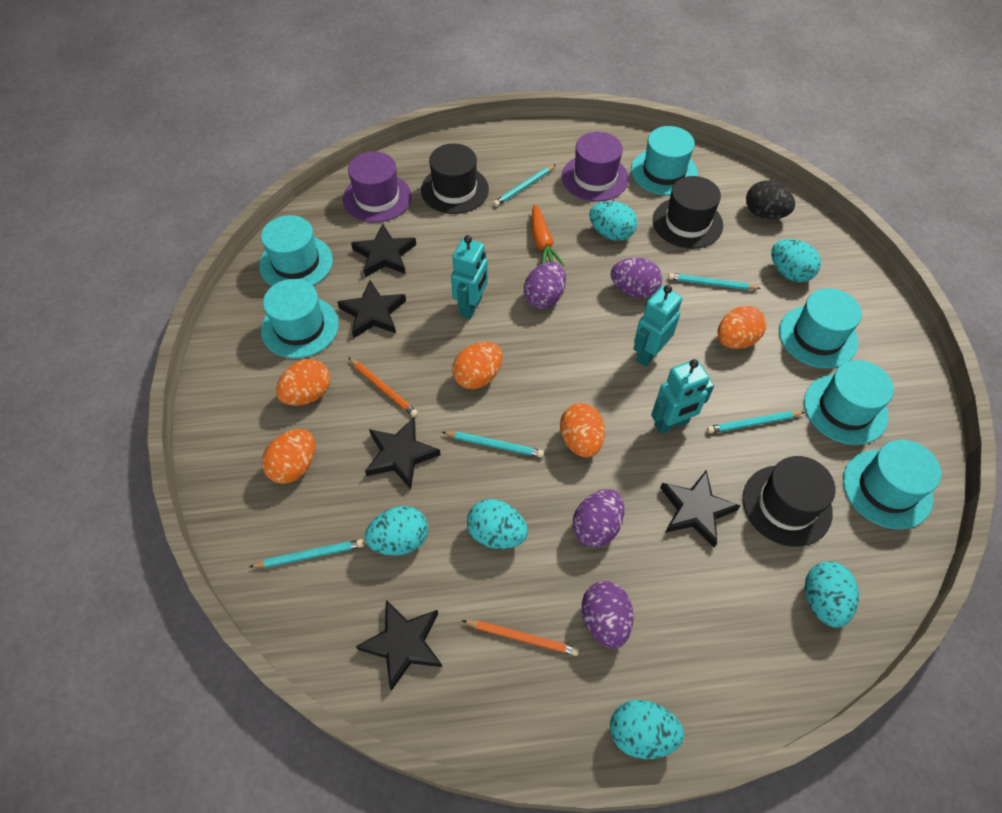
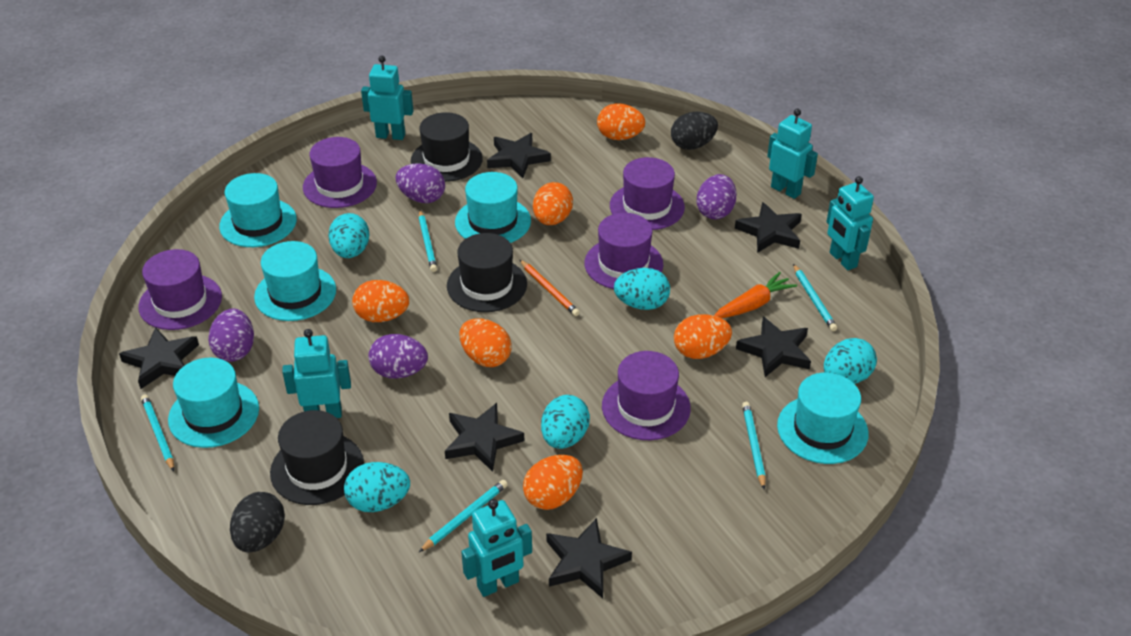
black egg: [746,180,795,219] = 1 -> [230,492,285,552] [671,112,718,150] = 2
black star: [337,280,406,338] [351,224,416,277] [356,600,442,691] [365,417,441,489] [660,470,740,547] = 5 -> [119,327,199,389] [445,403,524,472] [487,133,551,178] [546,518,632,598] [735,202,802,253] [736,316,811,377] = 6
orange egg: [262,429,315,484] [276,359,330,406] [452,342,503,389] [560,403,605,457] [718,306,766,349] = 5 -> [352,280,409,322] [459,318,511,367] [523,455,583,510] [533,182,573,225] [597,103,645,140] [674,314,732,359] = 6
orange pencil: [348,357,418,417] [462,620,579,656] = 2 -> [520,260,580,316] = 1
purple hat: [343,151,412,223] [562,132,629,202] = 2 -> [138,249,222,330] [303,137,377,208] [584,213,663,289] [602,351,691,440] [610,157,685,230] = 5
turquoise egg: [365,506,428,556] [467,499,528,549] [589,201,637,241] [610,700,684,759] [771,239,821,282] [805,562,859,628] = 6 -> [328,213,370,258] [344,462,410,512] [541,395,590,449] [614,268,670,310] [824,338,877,384] = 5
turquoise hat: [259,215,333,286] [261,279,339,358] [631,126,698,195] [779,288,862,368] [804,360,894,445] [843,440,941,529] = 6 -> [168,358,259,448] [219,173,297,247] [254,241,336,321] [455,172,531,243] [777,373,869,464] = 5
turquoise robot: [451,235,488,319] [634,285,682,367] [651,359,714,434] = 3 -> [282,329,351,418] [361,56,413,140] [461,499,532,597] [767,109,818,199] [827,176,874,270] = 5

